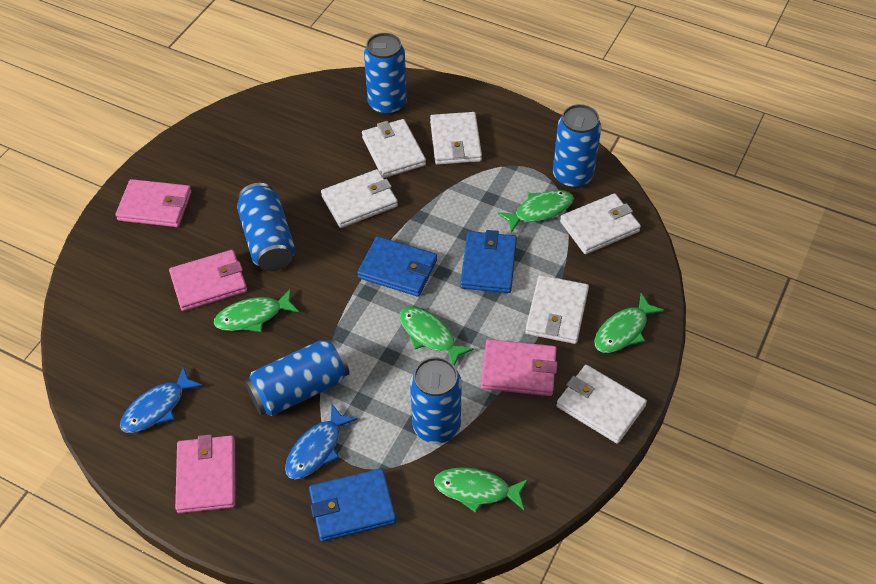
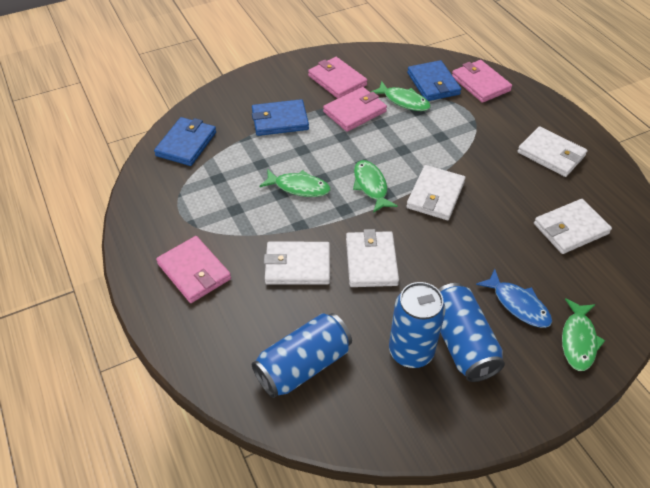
blue can: [237,183,295,271] [245,339,349,416] [364,33,407,115] [410,357,462,443] [553,104,601,188] = 5 -> [252,313,352,398] [389,282,446,368] [438,283,505,382] = 3
blue fish: [120,367,203,433] [285,404,358,479] = 2 -> [476,269,552,328] = 1
green fish: [214,288,299,332] [400,307,474,365] [434,467,528,513] [497,190,574,233] [594,293,664,353] = 5 -> [259,169,331,197] [353,160,398,213] [370,81,431,111] [562,298,605,371] = 4
white wallet: [321,169,398,228] [362,119,426,178] [430,112,482,165] [525,275,589,344] [556,365,647,444] [560,193,641,254] = 6 -> [264,242,330,285] [346,229,399,287] [406,165,465,220] [517,126,587,177] [534,199,612,254] = 5

